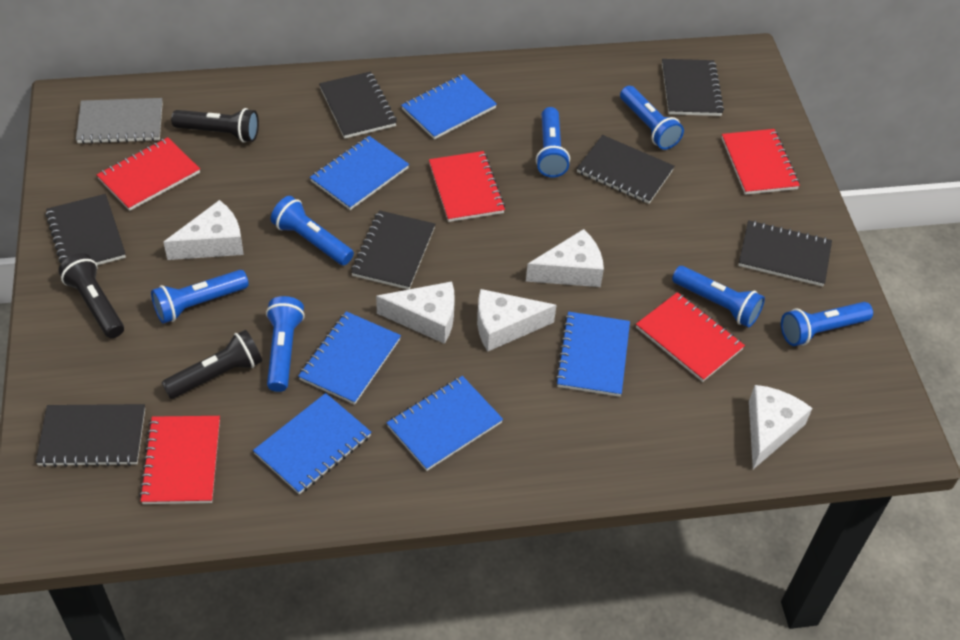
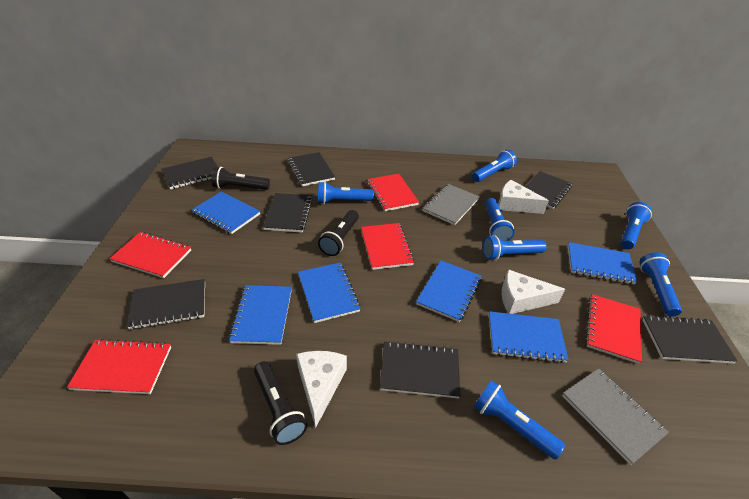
grey notebook: [76,98,163,144] = 1 -> [422,184,480,225] [562,368,669,465] = 2
white cheese: [163,200,244,260] [376,281,455,344] [477,289,556,352] [526,229,604,287] [749,385,812,469] = 5 -> [296,351,347,428] [498,180,549,214] [502,269,565,314] = 3

